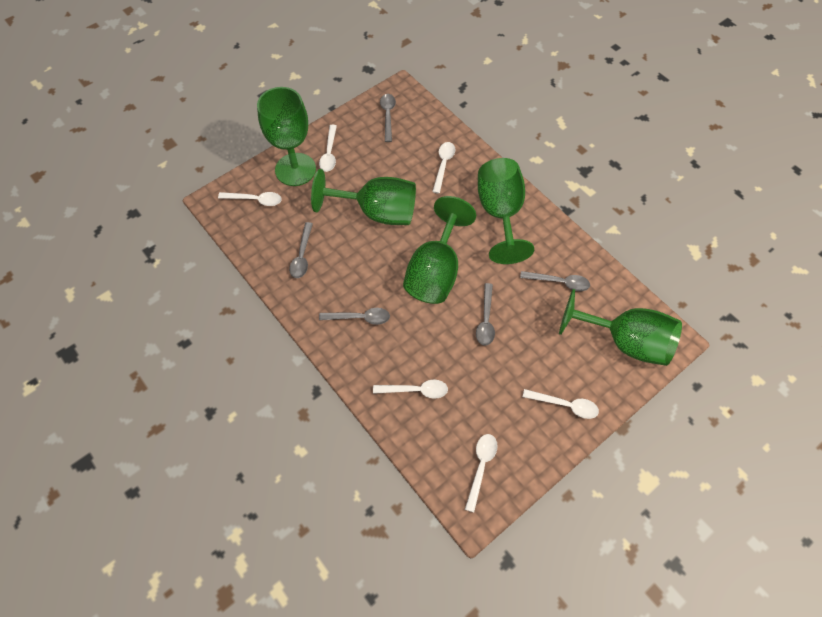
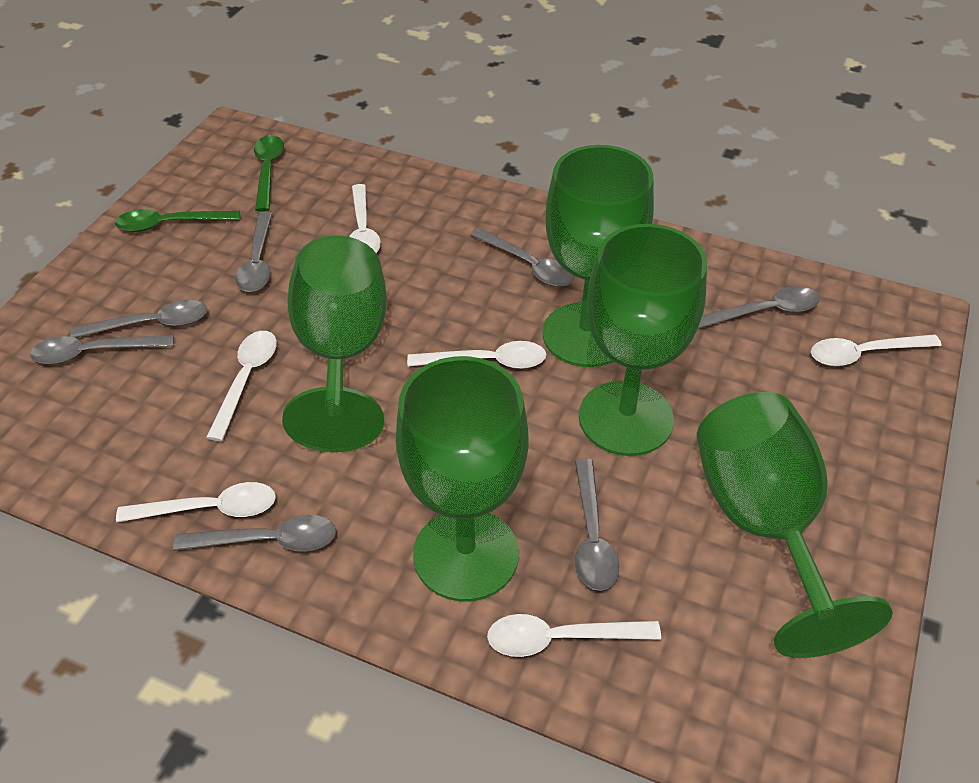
green spoon: none = 0 -> [115,209,240,232] [254,135,284,212] = 2
grey spoon: [289,222,313,278] [319,308,390,325] [380,94,396,142] [476,283,495,346] [520,271,590,291] = 5 -> [30,335,174,364] [70,300,207,338] [173,515,336,552] [235,212,272,292] [471,228,574,287] [575,459,619,591] [698,286,820,329] = 7

